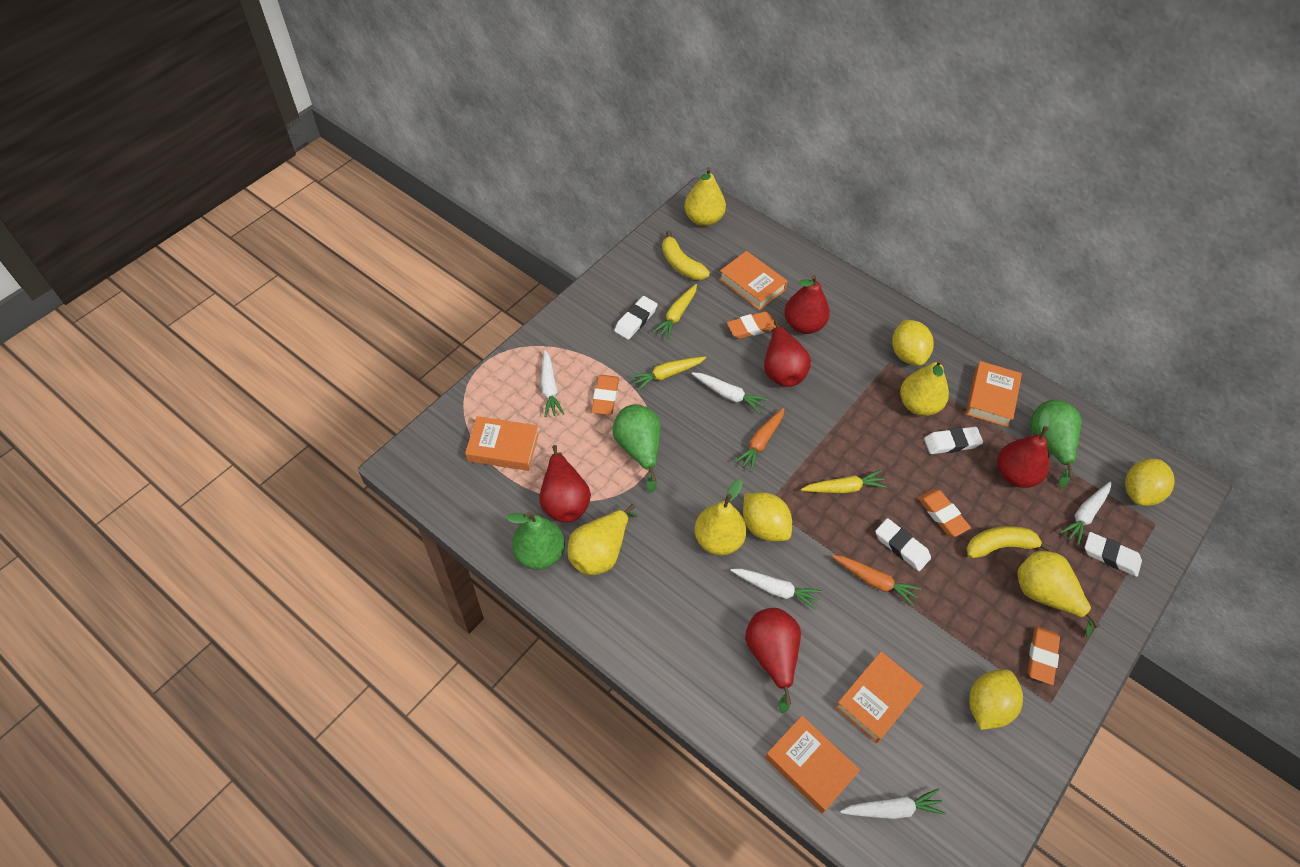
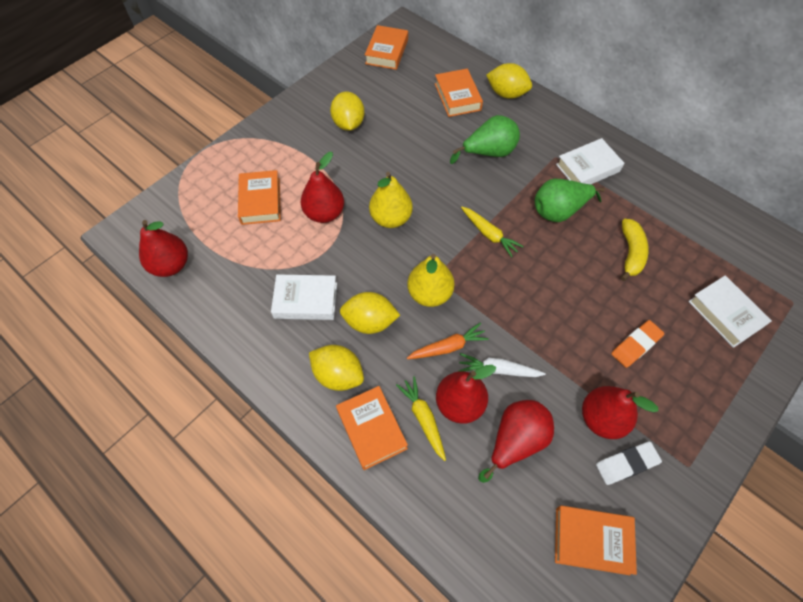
green pear: [506,512,565,570] [612,404,661,493] [1030,400,1081,488] = 3 -> [450,115,520,164] [535,179,605,222] = 2
orange carrot: [734,408,785,472] [832,555,921,606] = 2 -> [407,323,489,359] = 1
orange eraser: [591,375,619,415] [727,311,776,339] [918,489,971,537] [1028,626,1060,685] = 4 -> [611,320,664,368] = 1
white book: none = 0 -> [271,275,337,320] [556,138,624,184] [688,275,772,348] = 3
white carrot: [541,350,564,417] [691,372,768,413] [731,569,822,610] [840,789,945,819] [1060,482,1111,545] = 5 -> [458,353,546,377] = 1
white eraser: [614,296,658,340] [875,518,931,571] [924,427,983,454] [1085,532,1142,577] = 4 -> [596,441,662,485] = 1
yellow banana: [662,231,710,280] [966,526,1051,558] = 2 -> [620,219,649,281] = 1
yellow carrot: [630,357,706,390] [653,284,697,339] [801,470,887,494] = 3 -> [396,376,446,461] [461,207,523,257] = 2
yellow pear: [568,504,637,575] [684,167,726,226] [694,479,747,555] [900,359,949,416] [1018,551,1100,638] = 5 -> [369,172,413,228] [407,254,455,307] = 2

